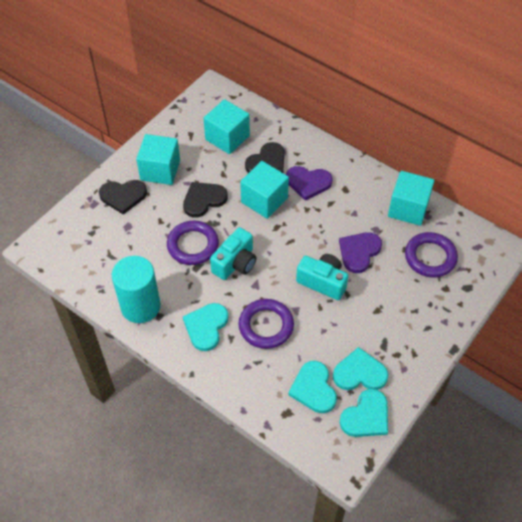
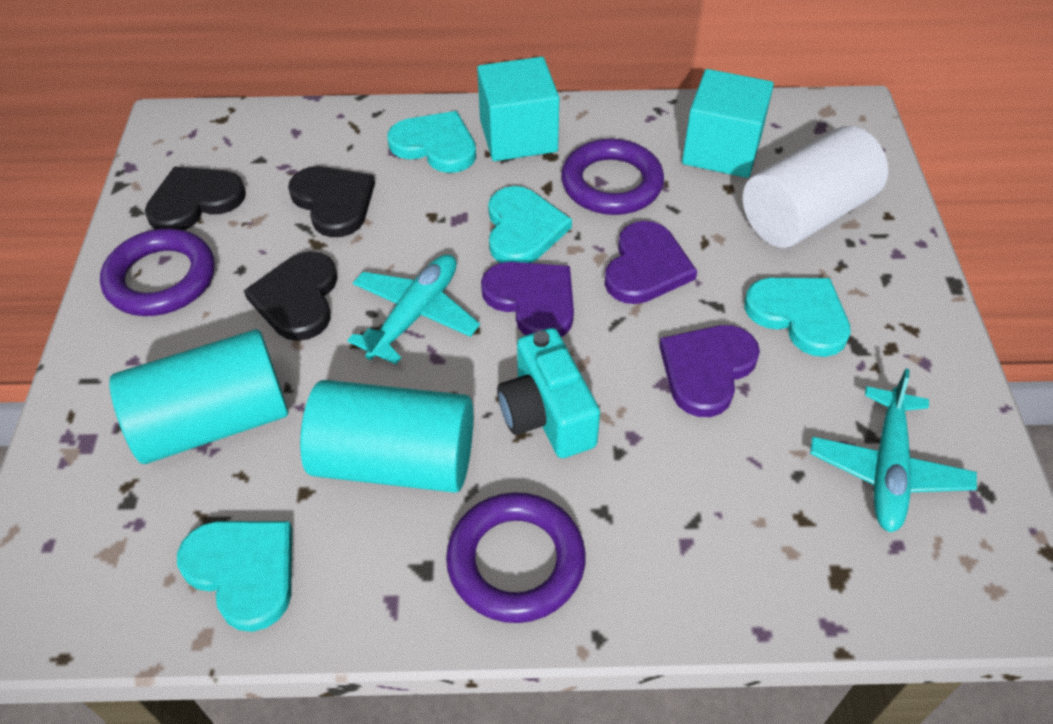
purple heart: [286,166,333,201] [339,232,382,273] = 2 -> [481,262,574,337] [604,221,697,304] [659,325,760,417] = 3
turquoise camera: [210,227,257,280] [296,254,348,300] = 2 -> [497,328,600,458] = 1
turquoise cube: [136,134,180,185] [204,99,250,154] [240,161,289,219] [388,171,435,226] = 4 -> [477,57,559,161] [682,69,774,178] = 2
turquoise cylinder: [112,256,161,323] = 1 -> [109,329,288,464] [300,380,473,493] = 2
turquoise plane: none = 0 -> [347,254,480,365] [810,368,977,532] = 2
white cylinder: none = 0 -> [743,126,888,248] = 1

